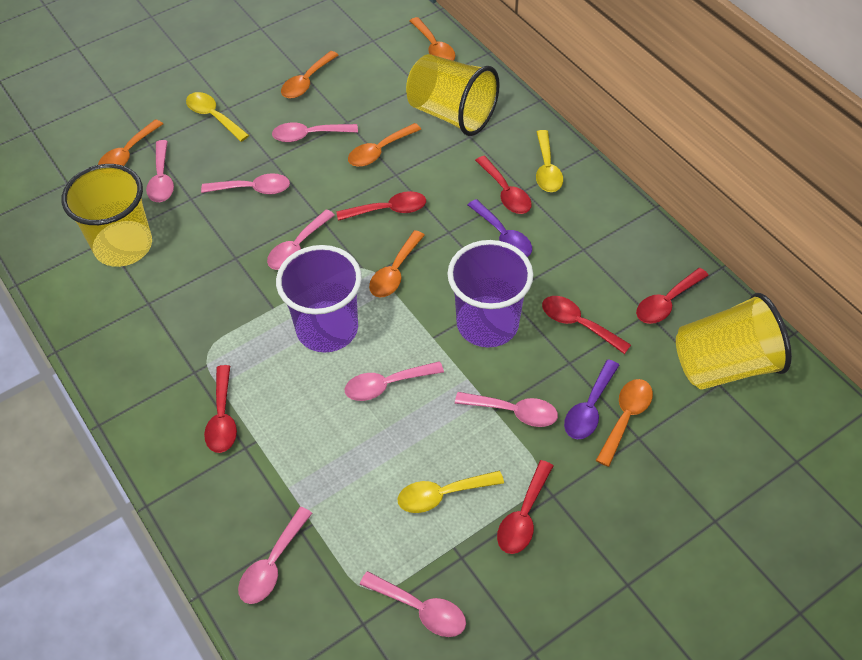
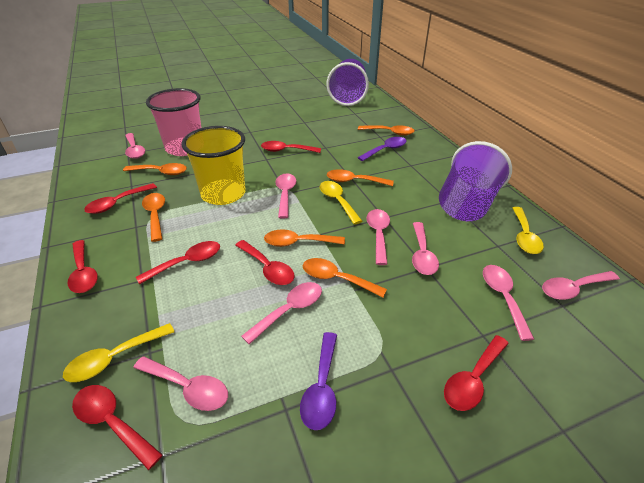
pink cup: none = 0 -> [146,88,202,156] = 1
red spoon: [204,365,237,453] [336,191,426,221] [475,156,532,214] [497,460,553,554] [542,296,631,354] [636,268,709,324] = 6 -> [68,240,98,293] [72,385,163,470] [84,183,157,214] [136,241,220,284] [235,240,295,285] [261,141,321,153] [444,335,509,411] = 7
yellow cup: [62,164,152,267] [406,54,500,136] [676,293,792,390] = 3 -> [181,126,245,205] = 1

